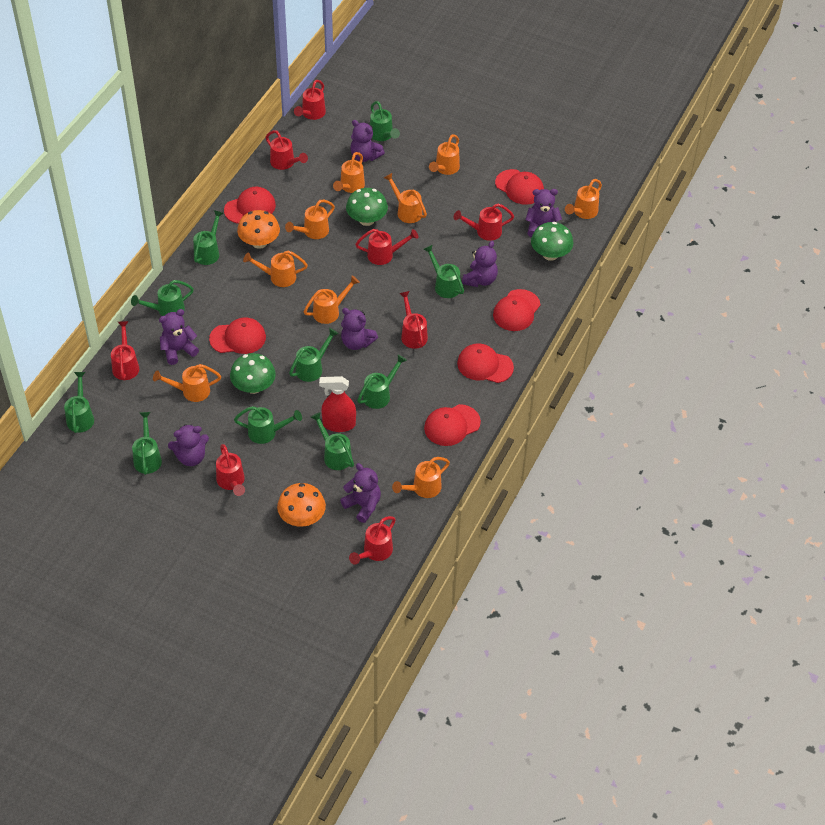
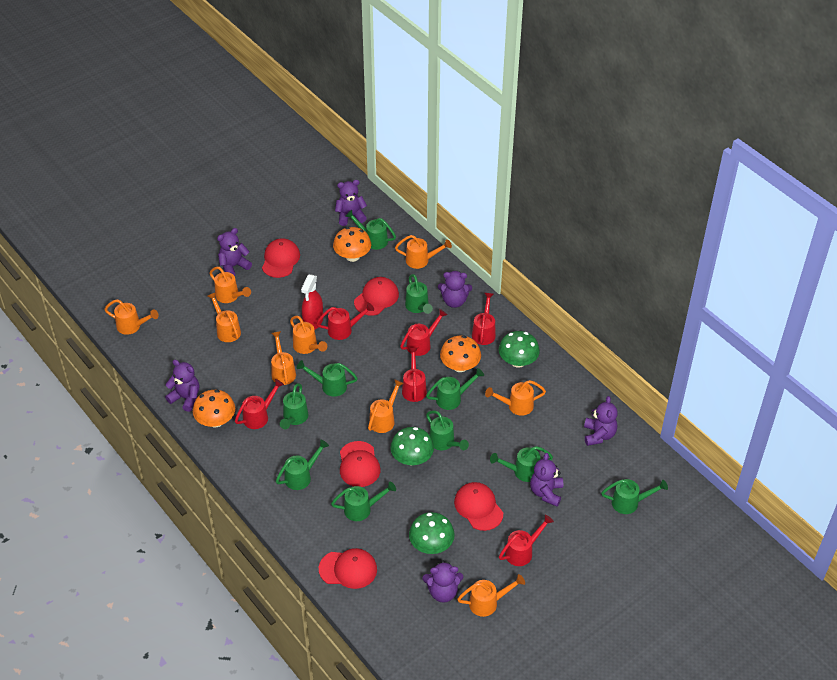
orange mushroom: [237,210,280,249] [277,483,326,527] = 2 -> [193,390,235,427] [333,227,371,262] [440,336,481,372] = 3
red cap: [209,317,266,354] [224,187,276,224] [424,404,481,446] [457,343,514,383] [493,289,540,331] [495,169,544,205] = 6 -> [262,238,300,278] [319,548,377,589] [340,441,380,487] [354,277,399,316] [454,482,503,531] = 5
red watering can: [111,321,139,380] [216,444,245,496] [265,130,308,170] [294,80,326,120] [349,516,396,565] [355,229,418,265] [399,291,428,349] [454,204,514,241] = 8 -> [235,379,284,429] [316,303,374,340] [400,309,448,356] [402,348,427,402] [472,293,496,345] [499,514,554,566] = 6

